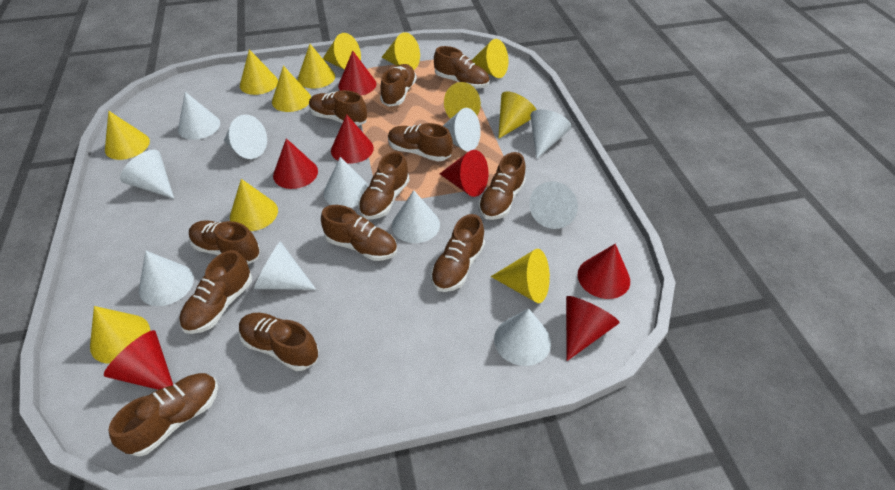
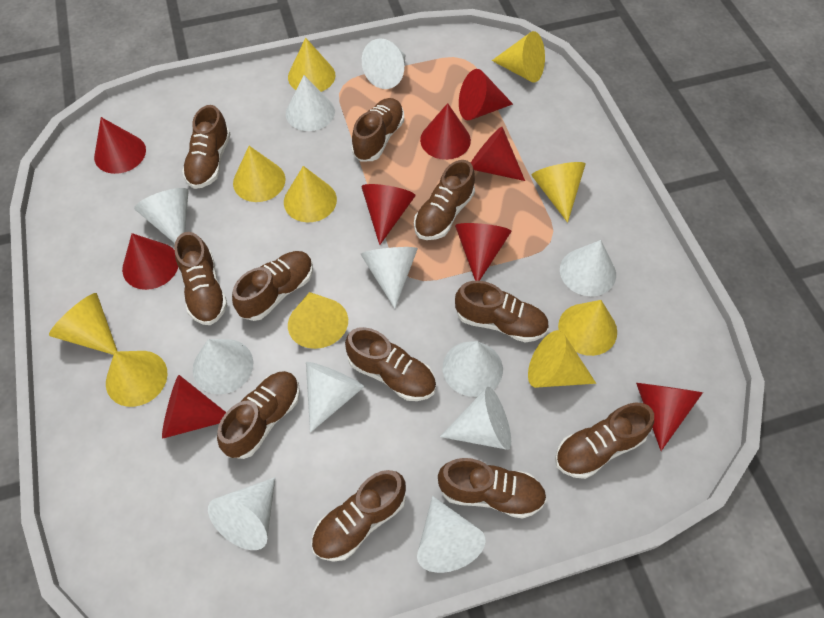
brown shoe: [109,373,218,457] [179,250,252,334] [189,220,260,264] [239,313,319,371] [309,90,367,126] [321,205,397,261] [358,151,410,220] [380,64,417,106] [388,123,453,161] [431,214,485,292] [434,46,490,89] [478,152,526,220] = 12 -> [174,232,227,325] [182,105,231,189] [217,371,300,459] [232,251,313,321] [311,470,406,562] [345,327,436,401] [351,98,404,162] [414,160,475,240] [438,458,547,519] [455,281,549,342] [555,403,654,479] = 11
red cone: [104,330,173,390] [273,138,318,189] [331,114,374,164] [338,51,376,96] [440,150,489,197] [566,296,620,361] [578,244,630,299] = 7 -> [94,117,146,174] [122,233,178,290] [162,375,226,439] [361,184,416,245] [420,103,471,160] [455,223,512,281] [459,69,513,120] [471,127,525,181] [636,383,703,451] = 9
yellow cone: [90,306,150,364] [105,111,150,160] [230,179,278,231] [240,49,278,95] [272,66,311,112] [298,44,335,88] [323,33,361,70] [381,32,420,70] [444,82,481,119] [471,39,509,78] [491,249,550,303] [498,91,536,139] = 12 -> [49,293,117,355] [106,351,168,407] [233,146,285,202] [284,166,337,222] [288,38,336,92] [288,292,348,349] [492,31,545,83] [528,330,596,388] [531,162,586,223] [558,300,617,356] = 10

